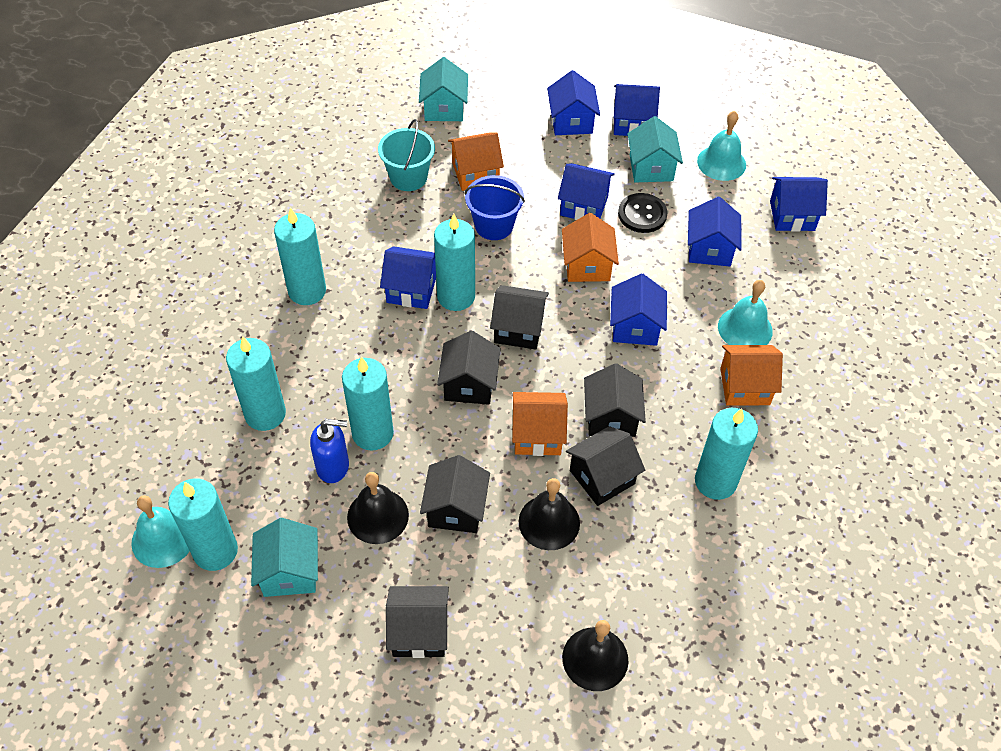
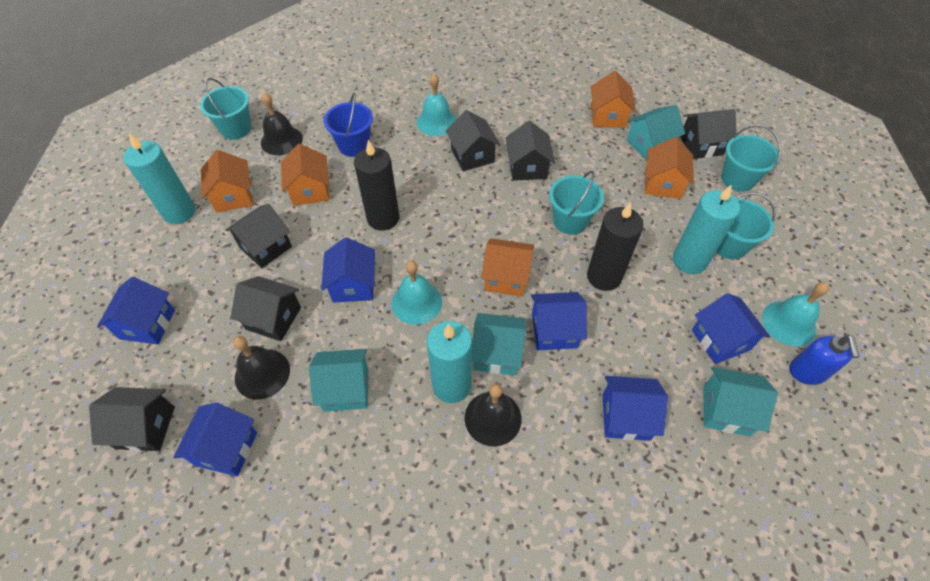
black button: [618,193,667,233] = 1 -> none = 0
black candle: none = 0 -> [354,140,399,231] [587,202,643,291] = 2
blue house: [380,246,436,309] [547,70,600,135] [558,163,615,220] [610,273,667,346] [614,84,660,136] [688,197,742,266] [770,177,828,232] = 7 -> [97,277,175,344] [173,403,257,476] [321,237,375,303] [531,292,587,350] [602,376,668,441] [692,293,770,364] = 6
orange house: [448,132,504,191] [512,392,568,456] [562,213,619,282] [720,345,783,405] = 4 -> [201,150,253,213] [281,144,329,206] [481,238,534,297] [591,71,636,128] [645,137,694,199] = 5
turquoise bucket: [378,119,435,191] = 1 -> [200,78,252,140] [549,171,604,235] [716,192,775,260] [721,125,781,192] = 4
turquoise candle: [168,479,238,571] [226,336,286,431] [274,207,326,305] [342,357,394,450] [434,214,475,311] [695,408,758,500] = 6 -> [123,133,195,224] [427,321,472,403] [673,185,740,274] = 3
turquoise house: [251,518,318,597] [419,57,468,121] [627,116,683,183] = 3 -> [309,349,368,412] [472,313,526,375] [627,105,685,160] [704,367,778,436] = 4

